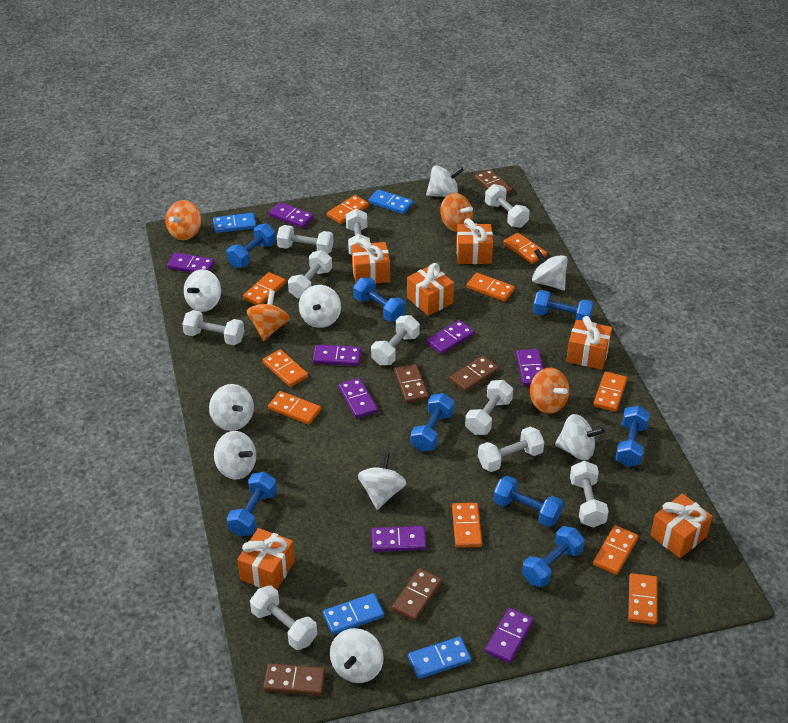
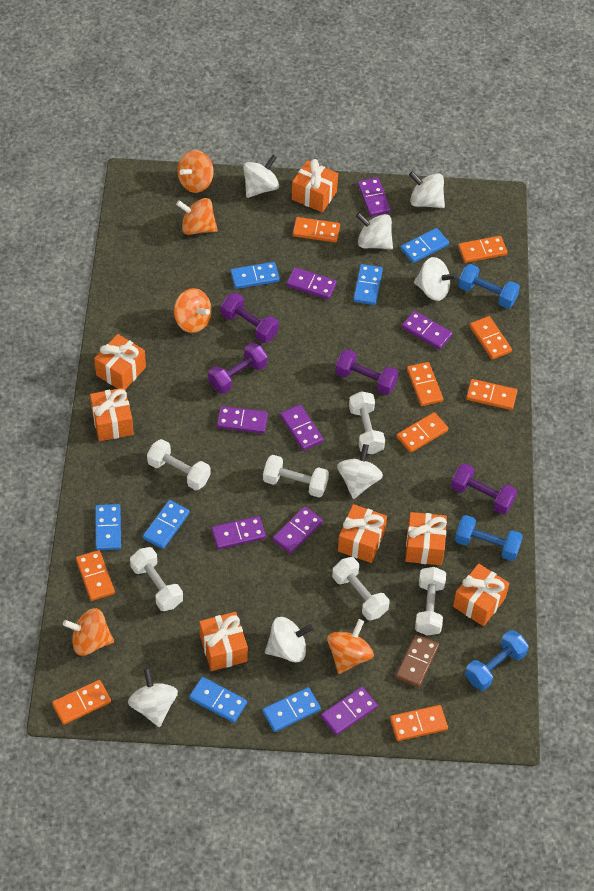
blue domino: [213,213,256,233] [323,593,384,635] [368,189,413,214] [408,637,471,679] = 4 -> [95,504,121,550] [143,500,190,549] [189,677,247,723] [231,262,280,289] [262,687,321,732] [353,264,383,305] [400,228,449,263] = 7
blue dumbbell: [227,224,276,268] [227,472,277,536] [353,278,406,322] [411,393,454,452] [493,476,563,527] [522,526,584,587] [533,290,594,321] [615,406,650,467] = 8 -> [455,515,523,561] [458,264,520,309] [465,630,529,691] = 3
brown domino: [263,663,326,696] [392,568,442,621] [394,364,429,403] [450,356,498,392] [474,169,513,195] = 5 -> [396,634,439,688] = 1
orange domino: [243,272,286,305] [263,349,308,387] [268,391,321,425] [327,195,369,224] [452,503,482,548] [467,273,515,302] [503,233,547,264] [593,372,627,412] [593,525,638,575] [628,573,657,625] = 10 -> [52,680,111,725] [76,550,115,601] [293,217,340,243] [390,705,448,741] [397,412,448,453] [407,362,443,406] [458,236,507,263] [466,379,517,410] [470,316,512,360] = 9
orange gift: [237,528,295,590] [352,238,390,283] [407,263,454,316] [456,218,493,264] [566,316,612,370] [651,493,712,558] = 6 -> [90,388,134,441] [94,334,146,389] [199,612,248,671] [292,159,338,212] [338,504,387,563] [405,512,447,565] [453,564,509,626] = 7
orange spinning top: [165,200,201,240] [247,290,290,341] [440,193,473,232] [530,367,569,414] = 4 -> [63,608,114,656] [174,288,212,333] [176,198,218,235] [177,150,214,193] [327,619,374,674] = 5
purple dumbbell: none = 0 -> [208,343,268,394] [221,293,279,343] [335,349,398,395] [451,463,517,514] = 4
white dumbbell: [182,310,244,345] [250,586,317,650] [277,225,334,254] [288,250,332,299] [346,209,370,255] [371,315,420,365] [465,380,513,435] [478,427,544,472] [485,184,530,228] [570,461,609,528] = 10 -> [130,547,183,611] [147,439,211,490] [263,455,329,497] [332,557,389,621] [349,391,385,454] [415,567,446,636] = 6
white spinning top: [184,269,221,312] [209,384,254,431] [214,431,256,480] [299,285,341,328] [330,628,384,683] [358,451,406,510] [426,165,464,197] [532,249,568,290] [555,414,605,461] = 9 -> [128,668,178,727] [243,154,279,198] [265,617,313,663] [337,444,383,499] [356,213,393,249] [409,171,445,208] [414,257,457,301] = 7

